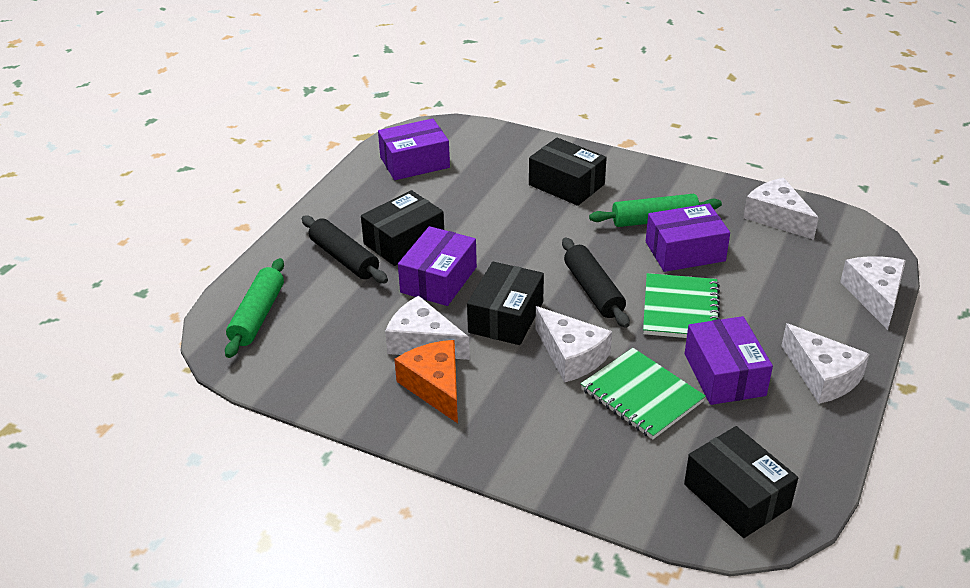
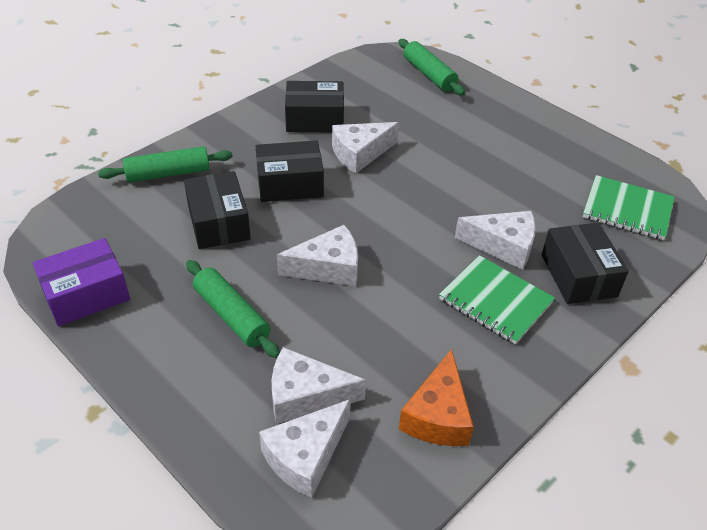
black rolling pin: [302,216,388,283] [562,237,630,328] = 2 -> none = 0
green rolling pin: [225,258,284,358] [589,194,722,227] = 2 -> [98,146,233,183] [186,260,280,358] [399,39,465,96] = 3
purple box: [378,119,450,180] [398,226,477,306] [646,203,730,272] [685,316,773,405] = 4 -> [33,238,130,326] = 1

